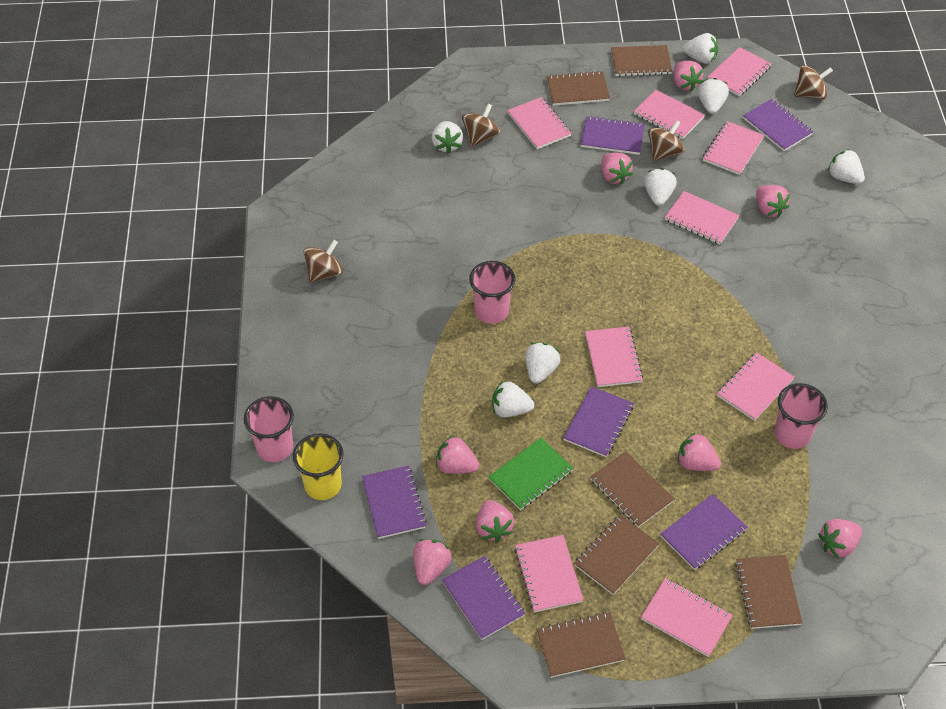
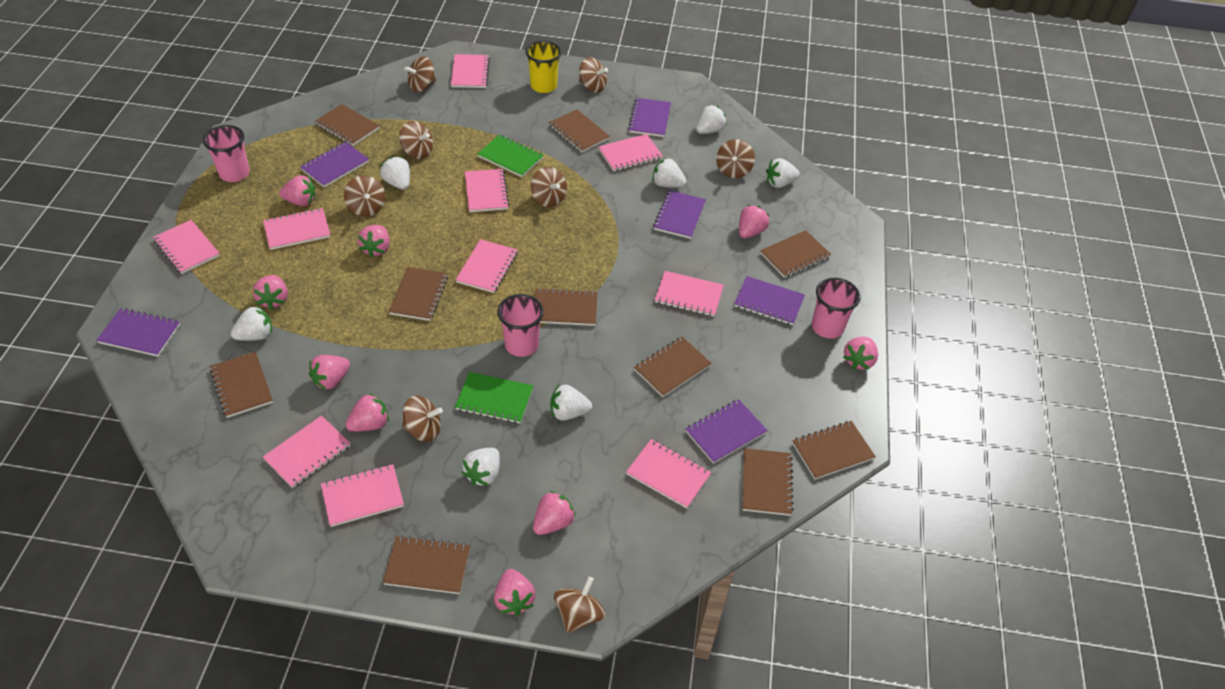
brown notebook: [536,612,625,678] [546,71,610,106] [574,515,659,595] [590,451,675,527] [611,45,672,76] [735,555,802,629] = 6 -> [210,352,273,418] [315,104,380,146] [383,536,470,594] [389,267,448,321] [535,288,597,326] [549,109,610,153] [634,337,712,397] [743,448,794,516] [760,230,831,278] [792,421,876,479] = 10
brown spinning top: [303,240,343,283] [462,103,500,147] [648,120,685,161] [794,65,833,99] = 4 -> [344,175,385,217] [399,121,433,159] [402,396,443,442] [404,56,436,92] [531,167,567,207] [554,577,605,633] [579,57,608,93] [716,139,755,178] = 8
green notebook: [488,438,573,510] = 1 -> [455,372,533,424] [477,134,543,177] = 2
pink notebook: [507,97,572,149] [514,535,583,612] [585,326,643,387] [634,90,705,139] [641,578,733,657] [665,191,739,244] [703,121,764,175] [708,47,772,96] [717,352,794,421] = 9 -> [153,220,220,274] [263,208,330,250] [263,416,351,488] [321,464,404,527] [451,54,490,88] [456,239,517,293] [465,169,509,212] [598,134,663,172] [626,439,711,509] [655,271,724,316] = 10
pink strawberry: [413,539,452,585] [436,436,479,474] [476,500,514,542] [601,153,633,185] [673,61,703,92] [677,432,721,471] [756,185,790,217] [818,519,862,559] = 8 -> [253,275,288,309] [279,175,316,206] [309,355,350,390] [346,393,389,432] [358,225,390,257] [494,569,535,616] [533,491,576,535] [739,205,769,238] [843,337,878,370] = 9

